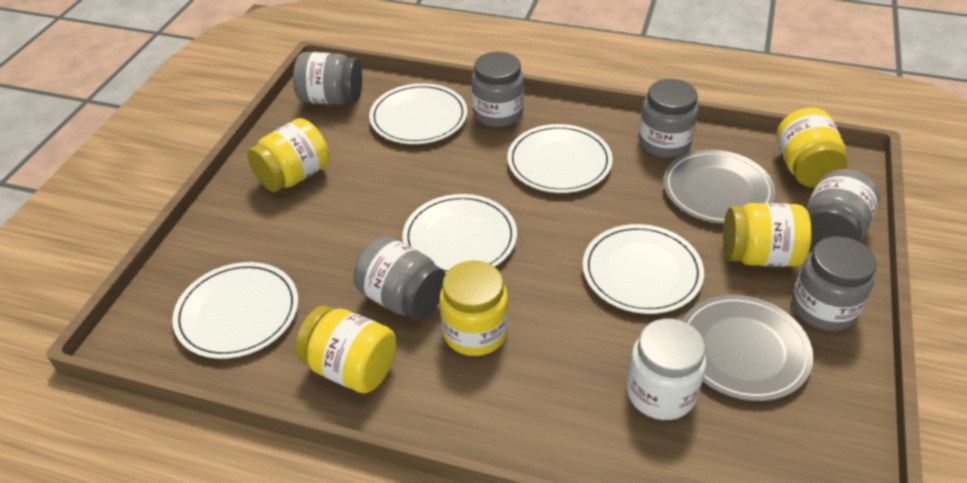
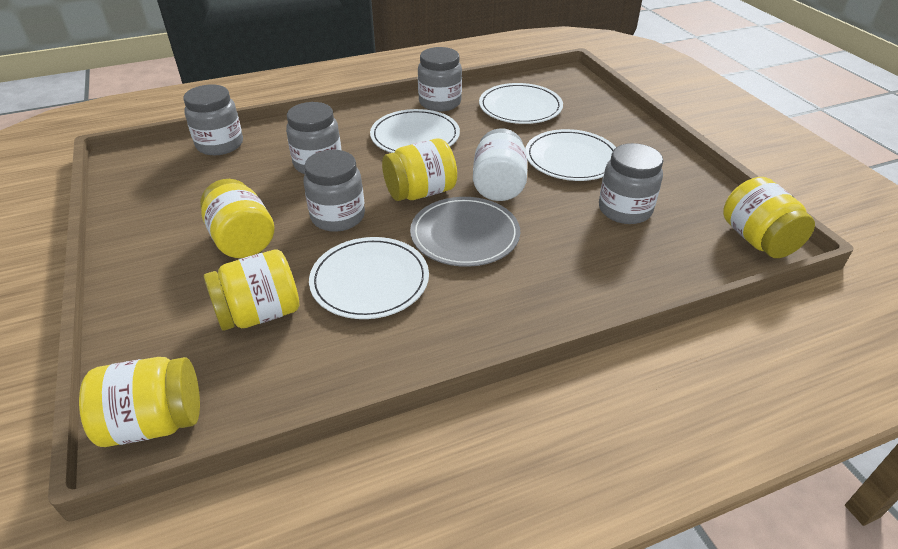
grey jar: [293,52,362,105] [354,236,446,320] [472,52,524,127] [639,79,698,158] [792,236,877,331] [806,169,880,247] = 6 -> [184,84,243,155] [286,102,341,174] [303,150,365,232] [418,47,462,112] [599,143,663,224] = 5
grey plate: [663,150,775,224] [683,295,813,401] = 2 -> [410,197,520,267] = 1
white plate: [172,262,298,359] [369,83,467,144] [402,194,517,273] [507,124,613,193] [583,224,704,314] = 5 -> [309,237,429,319] [370,109,460,153] [479,83,563,124] [525,129,616,181] = 4

